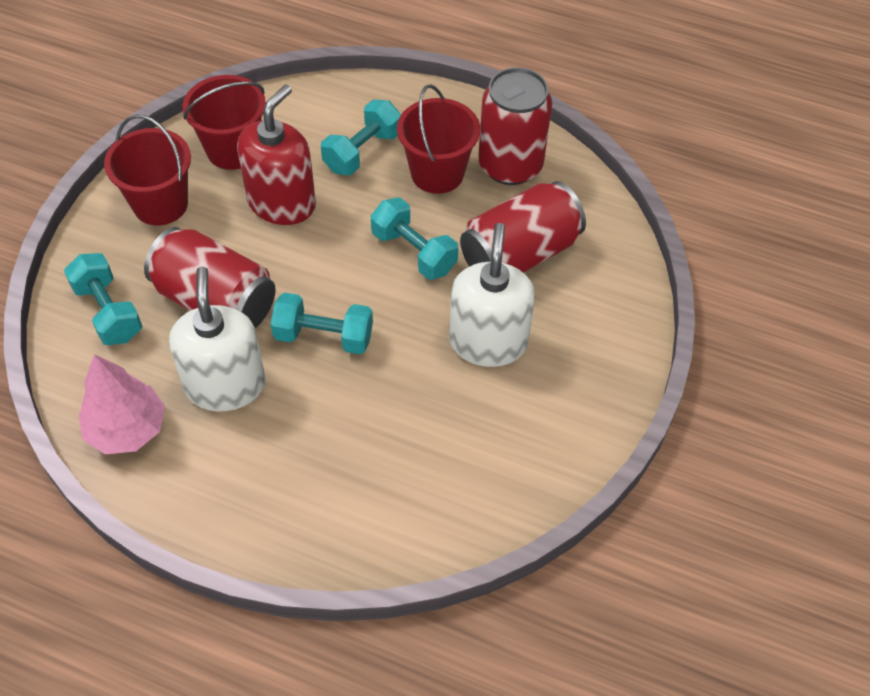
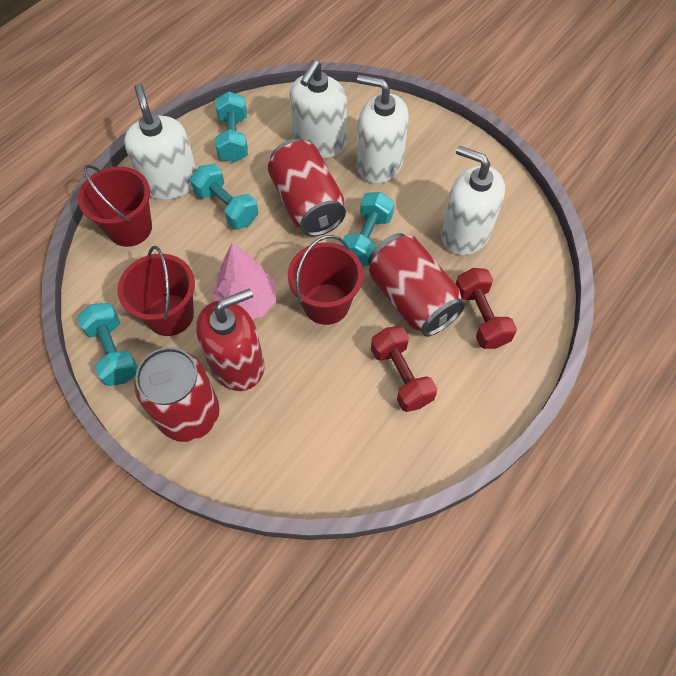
red dumbbell: none = 0 -> [371,326,437,412] [456,268,517,349] = 2
white soap dispenser: [169,266,266,412] [449,223,535,367] = 2 -> [124,83,197,200] [290,60,347,158] [357,75,409,183] [441,146,505,255] = 4

